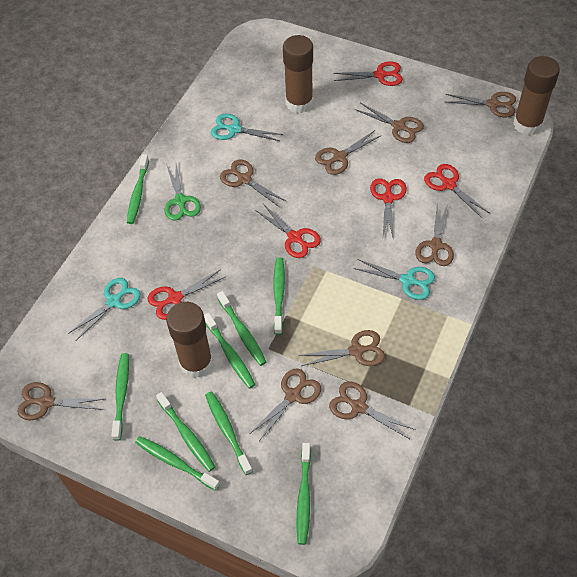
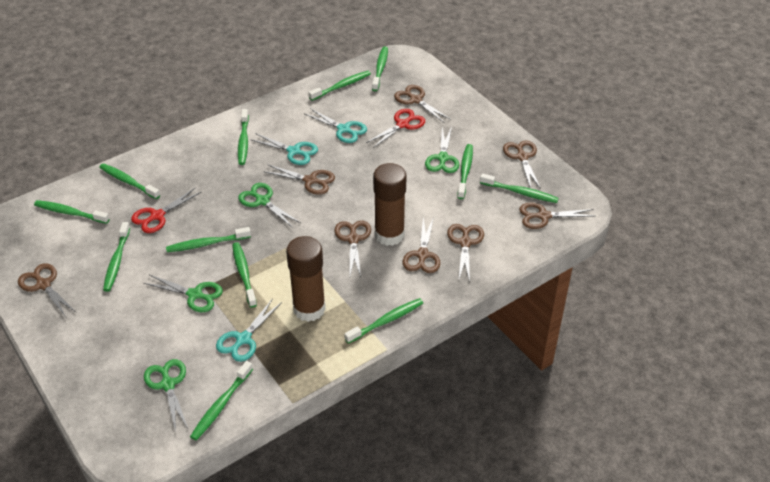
brown glue stick: [166,302,213,378] [283,35,313,113] [513,56,560,135] = 3 -> [286,236,326,322] [373,163,407,246] = 2
brown scissors: [17,382,104,420] [220,159,286,207] [251,369,321,441] [302,330,385,366] [315,130,382,175] [329,381,416,439] [355,103,424,143] [415,203,454,266] [445,92,516,118] = 9 -> [18,263,77,317] [263,164,335,195] [335,221,371,277] [394,85,451,123] [402,217,440,273] [447,224,484,282] [503,140,541,189] [519,202,594,229] = 8
green scissors: [165,164,201,221] = 1 -> [144,275,223,312] [144,359,188,432] [238,183,301,228] [425,127,459,173] = 4
green toothbrush: [111,353,129,441] [127,154,149,224] [135,436,220,491] [156,392,215,472] [204,313,255,389] [205,391,253,475] [217,291,266,366] [273,258,285,335] [297,443,311,545] = 9 -> [34,200,110,224] [99,163,160,199] [103,222,130,292] [166,227,251,252] [190,361,253,440] [232,242,257,308] [238,109,249,165] [309,71,371,101] [344,298,423,344] [372,46,388,91] [457,144,473,199] [480,173,559,203] = 12
red scissors: [148,269,225,320] [255,204,321,258] [333,61,403,86] [370,178,407,240] [424,164,489,218] = 5 -> [131,188,201,233] [366,109,425,148] = 2

